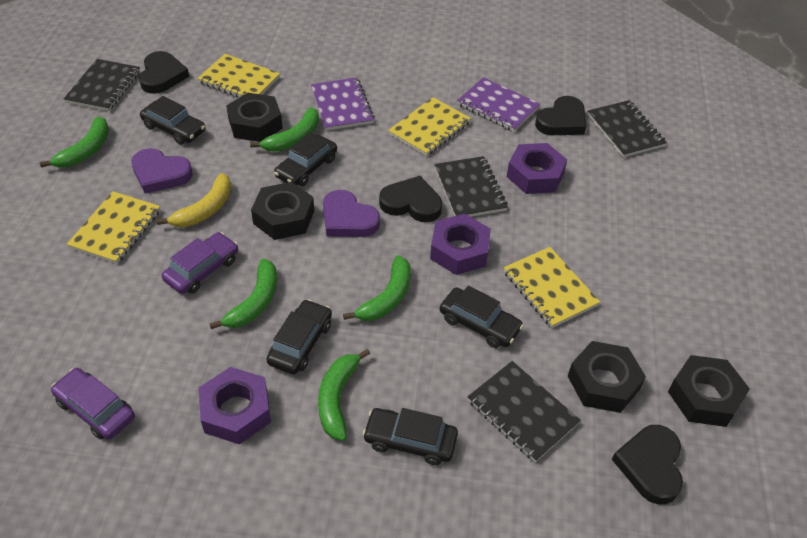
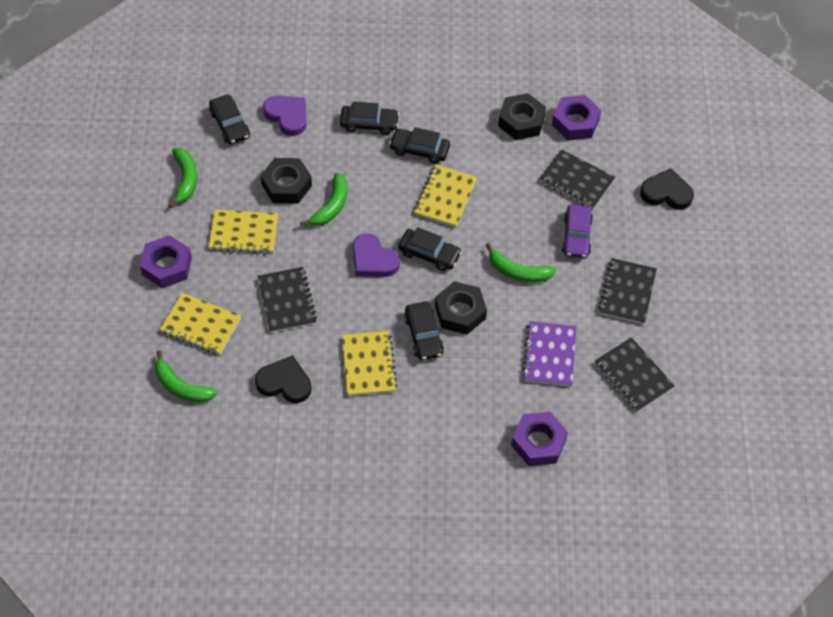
black heart: [139,51,189,94] [379,176,442,222] [535,96,586,135] [612,425,683,504] = 4 -> [255,355,311,403] [640,168,694,210] = 2
black nut: [226,93,283,142] [251,182,314,240] [568,341,646,413] [668,355,750,427] = 4 -> [261,158,312,204] [435,281,487,335] [498,93,546,140] = 3
green banana: [40,116,109,168] [209,259,277,329] [250,107,319,152] [318,349,370,441] [343,255,411,321] = 5 -> [155,350,218,402] [168,148,197,208] [300,173,347,226] [485,243,556,282] = 4
purple car: [51,368,135,440] [162,232,238,294] = 2 -> [562,204,593,258] = 1
purple notebook: [311,77,374,131] [457,77,540,132] = 2 -> [523,321,577,386] = 1
yellow banana: [157,173,231,227] = 1 -> none = 0

